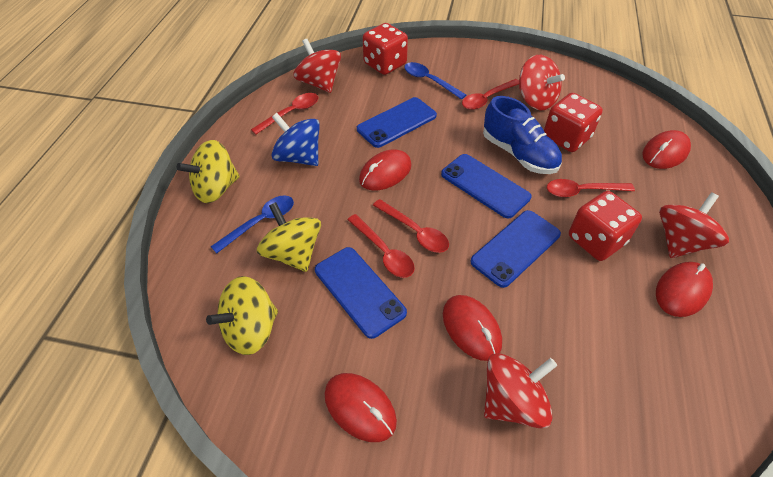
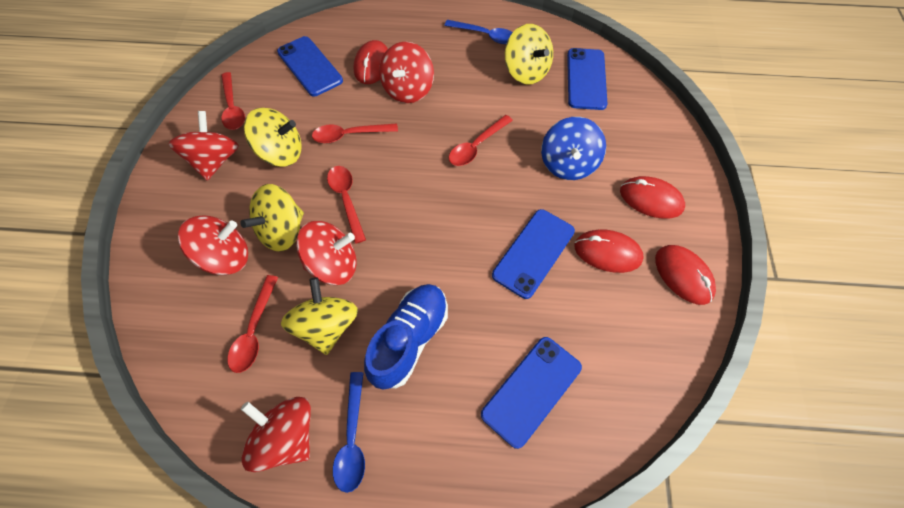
red dice: [363,23,408,75] [544,93,603,152] [569,191,642,261] = 3 -> none = 0
red mouse: [325,373,397,442] [359,149,412,191] [443,295,502,361] [642,130,691,169] [656,262,713,317] = 5 -> [354,40,388,84] [574,229,644,273] [620,176,685,219] [655,245,716,305] = 4
red spinning top: [293,39,341,93] [484,353,557,429] [519,55,565,110] [659,192,729,258] = 4 -> [169,111,239,181] [178,215,248,275] [241,397,311,472] [296,221,357,285] [379,42,434,103] = 5
yellow spinning top: [177,140,240,203] [206,276,278,355] [257,202,321,272] = 3 -> [240,184,304,252] [244,108,302,167] [281,277,358,355] [505,24,553,85] = 4

